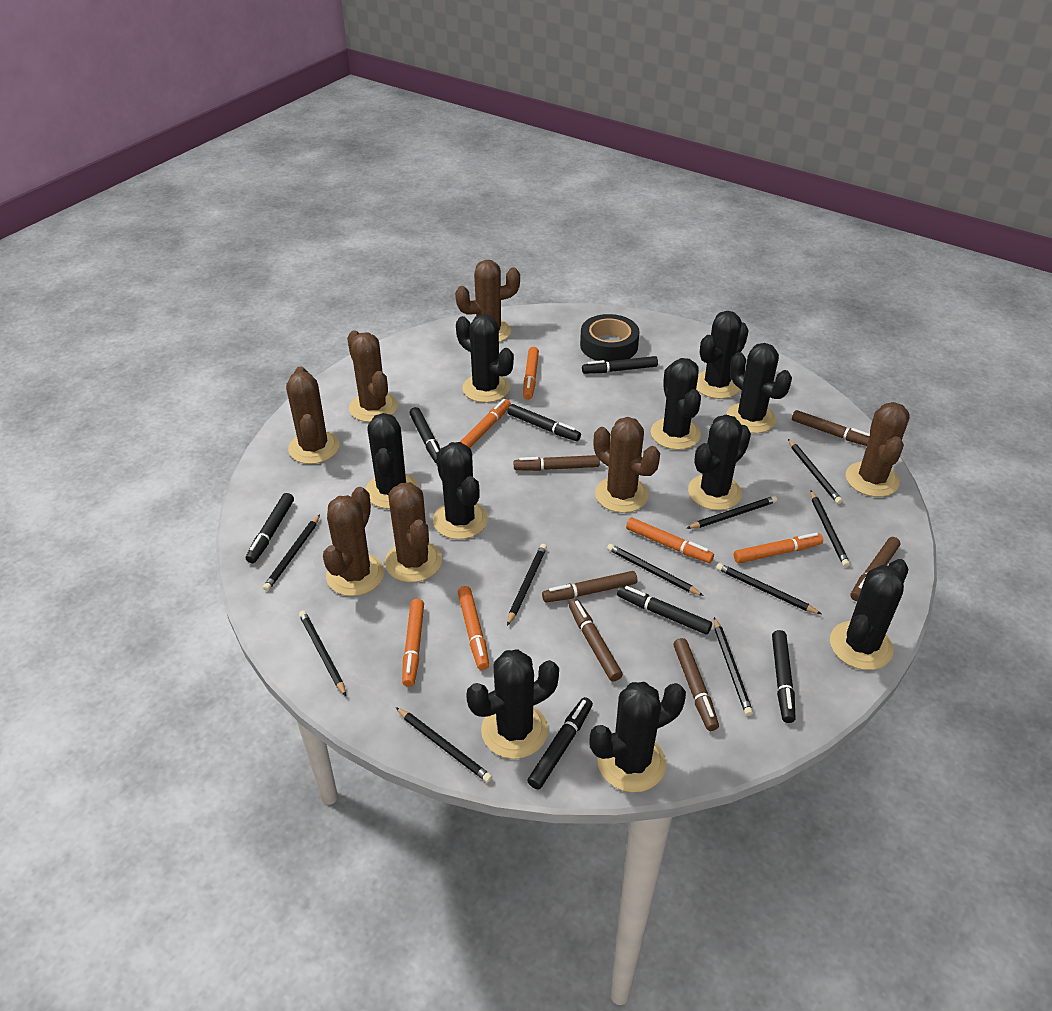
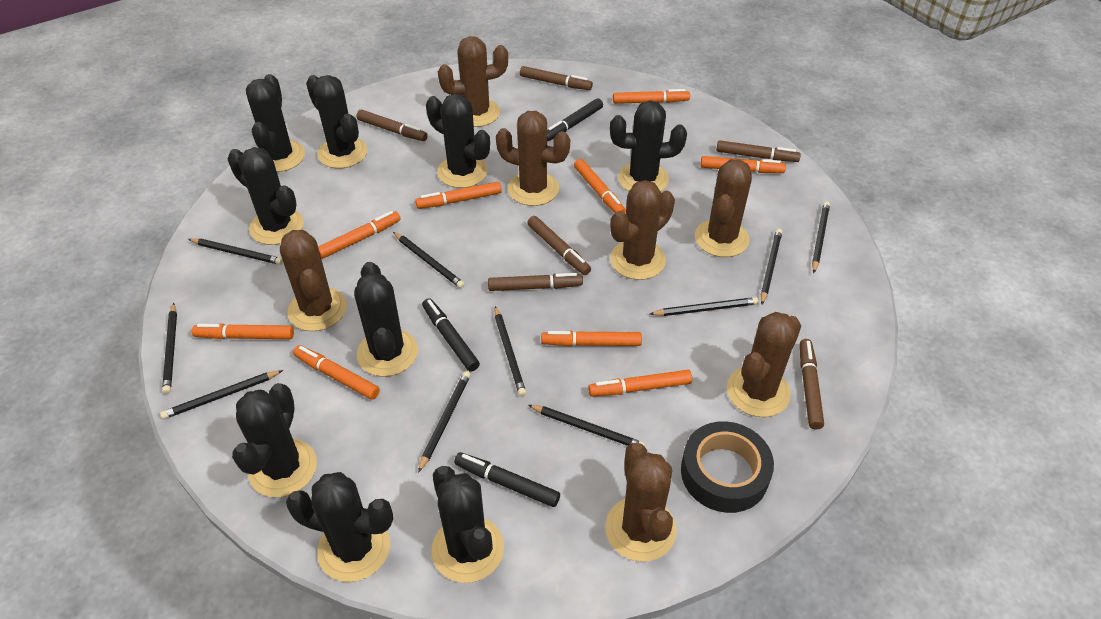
black cactus: [365,413,419,509] [433,442,488,539] [456,314,514,403] [466,649,559,759] [589,682,686,792] [651,358,701,450] [688,415,751,510] [696,311,749,399] [726,343,792,433] [830,559,908,670] = 10 -> [228,147,304,245] [232,383,317,497] [246,74,305,172] [286,472,393,582] [306,75,367,169] [354,262,418,377] [426,94,490,188] [432,466,504,583] [610,100,687,191] = 9
black marker: [246,493,294,563] [410,407,440,464] [507,404,581,441] [527,697,593,790] [582,356,658,374] [617,586,712,635] [772,630,795,723] = 7 -> [422,298,480,371] [454,452,560,507] [547,98,603,141] = 3
orange marker: [402,599,424,687] [458,586,489,670] [460,399,511,448] [523,347,539,400] [626,518,714,563] [734,533,823,563] = 6 -> [192,324,294,339] [293,345,380,400] [318,211,401,259] [415,182,502,209] [541,331,642,346] [574,159,626,213] [588,370,692,396] [613,89,690,104] [701,156,786,173] = 9

